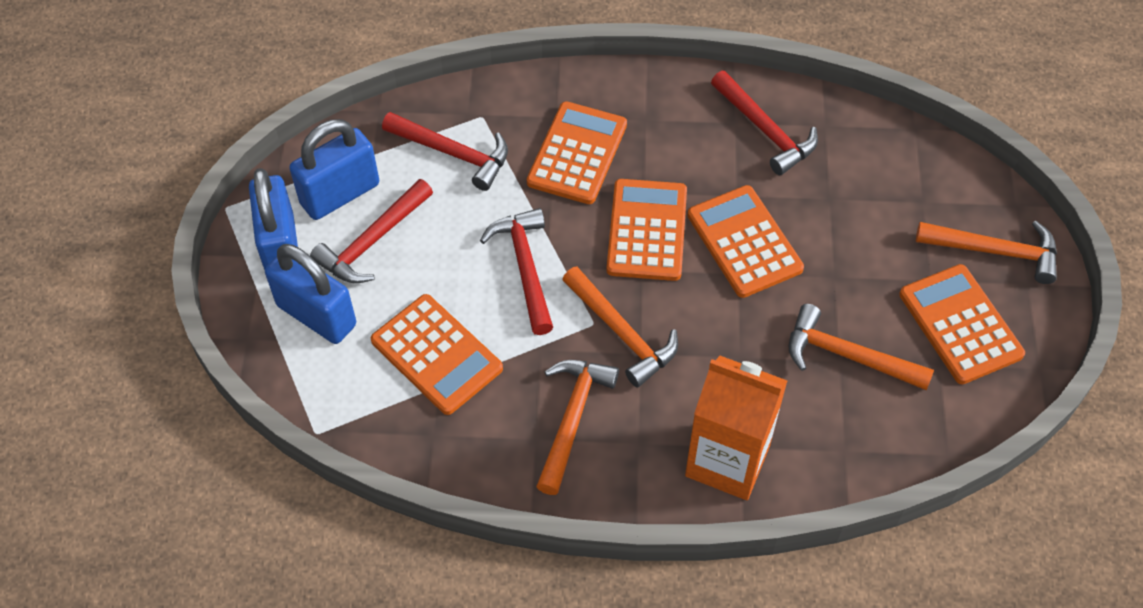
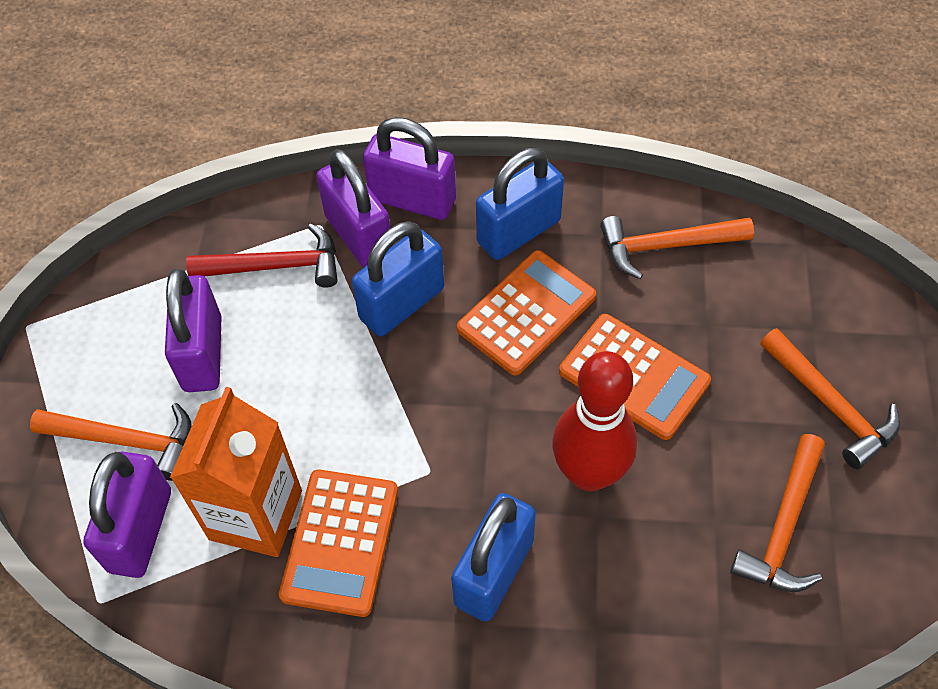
orange calculator: [371,294,503,415] [527,101,627,204] [607,179,687,281] [687,185,804,298] [899,264,1025,384] = 5 -> [279,469,398,617] [457,250,596,375] [559,314,711,440] = 3
purple padlock: none = 0 -> [83,451,171,578] [165,269,222,392] [316,149,393,267] [363,117,456,220] = 4
red bowling pin: none = 0 -> [552,351,637,491] = 1
red hammer: [310,179,433,283] [382,112,508,191] [480,208,553,335] [711,71,818,175] = 4 -> [186,223,337,288] = 1

